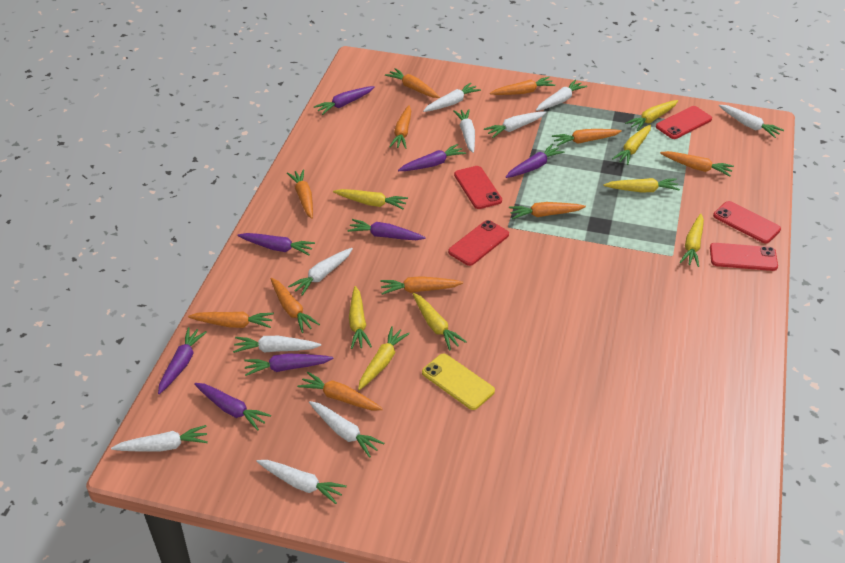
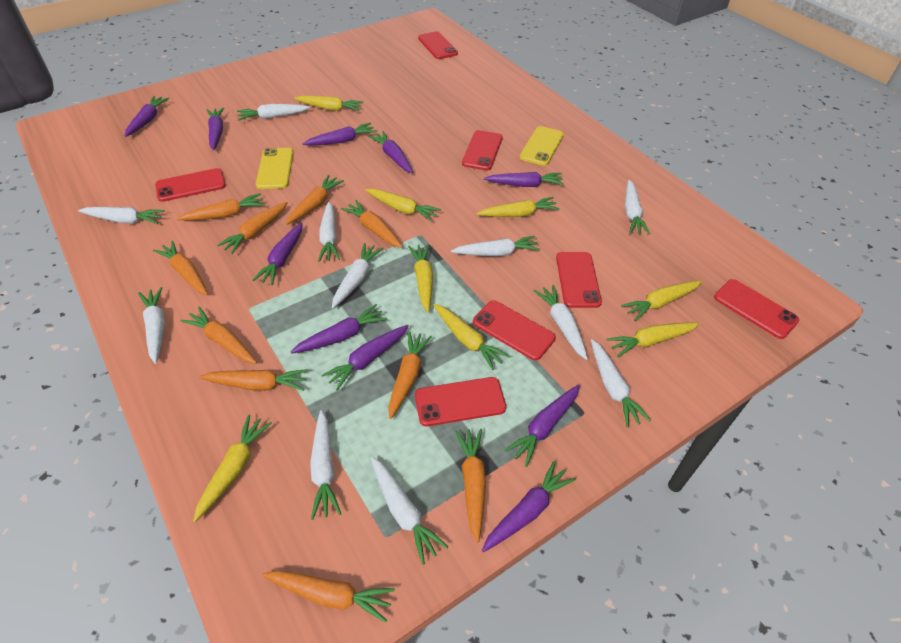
orange carrot: [188,312,274,328] [270,278,320,333] [287,169,313,219] [297,372,383,410] [380,276,463,295] [385,68,440,98] [389,105,411,149] [490,77,555,95] [509,202,586,219] [552,129,622,146] [660,151,734,176] = 11 -> [153,240,208,295] [177,193,265,221] [180,307,257,364] [199,369,308,391] [217,202,288,254] [262,571,395,623] [286,175,344,225] [341,200,403,248] [388,331,432,419] [455,429,486,543] = 10
purple carrot: [158,327,207,394] [194,383,271,431] [238,233,315,255] [244,353,333,376] [314,86,375,115] [347,219,426,240] [398,144,466,171] [506,144,565,178] = 8 -> [125,96,169,137] [207,107,224,151] [252,222,303,285] [291,304,387,354] [302,123,377,146] [321,325,409,391] [368,131,413,173] [482,461,576,552] [484,172,564,187] [504,385,580,467] = 10
red phone: [448,220,509,266] [454,166,502,209] [656,106,712,139] [710,243,778,271] [713,201,781,243] = 5 -> [155,168,226,202] [415,377,506,426] [418,31,458,59] [462,130,503,171] [473,300,556,360] [556,252,602,308] [714,279,799,339] = 7
white carrot: [111,425,208,451] [233,336,321,353] [256,460,347,504] [288,248,353,296] [309,401,384,458] [423,83,481,112] [453,109,475,153] [484,111,546,138] [536,80,587,111] [719,105,784,138] = 10 -> [78,207,165,224] [138,287,165,364] [237,104,310,121] [310,410,341,520] [318,202,340,262] [332,243,384,308] [371,457,448,565] [451,236,540,256] [534,285,588,360] [591,339,651,428] [625,180,650,234] = 11
yellow phone: [422,354,495,410] = 1 -> [256,148,294,189] [520,126,564,166] = 2

